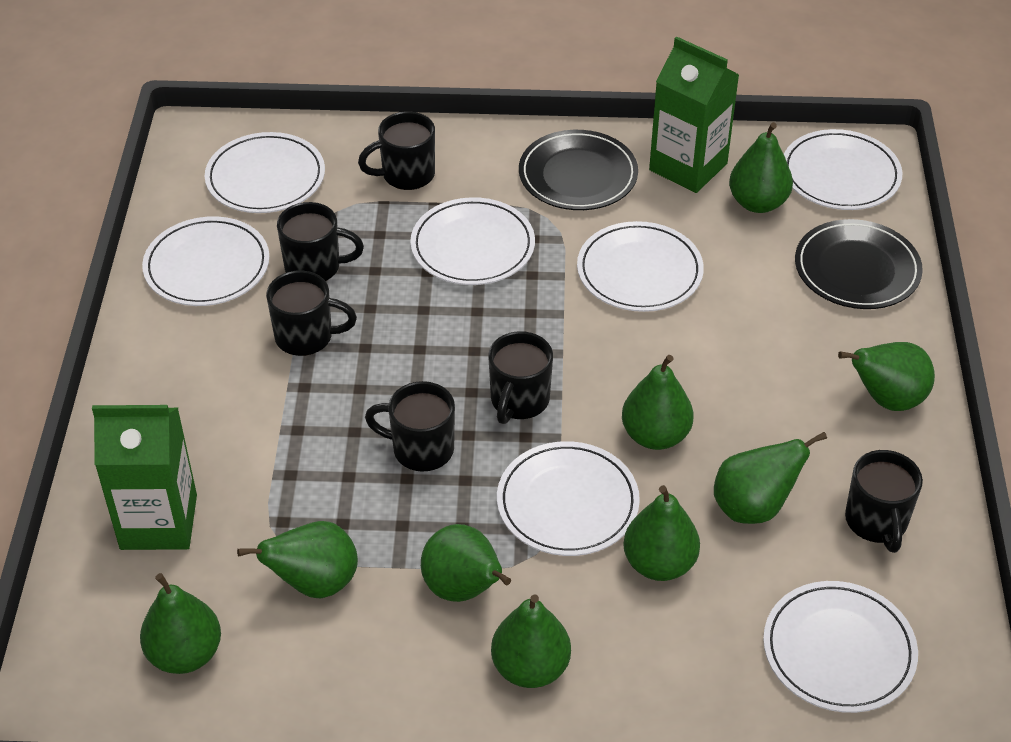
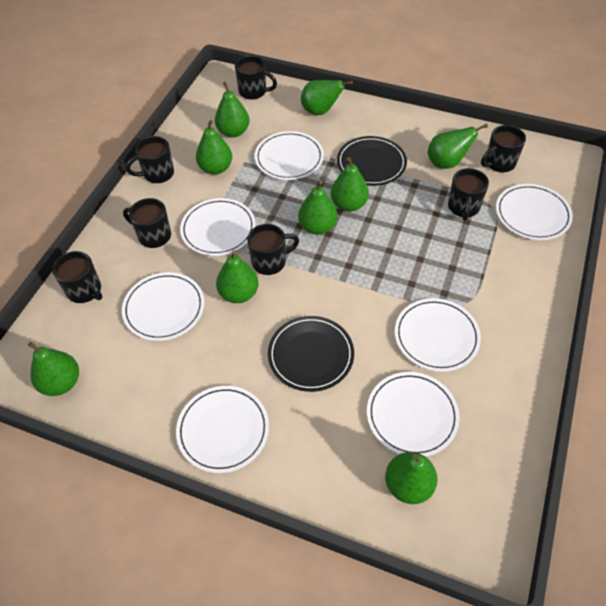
black mug: [266,270,357,356] [277,202,364,281] [358,111,435,190] [365,381,455,472] [488,331,553,424] [845,450,923,553] = 6 -> [52,251,102,303] [123,198,171,248] [126,136,174,183] [235,56,277,100] [247,224,299,275] [448,168,489,221] [481,125,526,172] = 7
green carton: [92,405,197,550] [649,36,739,193] = 2 -> none = 0

